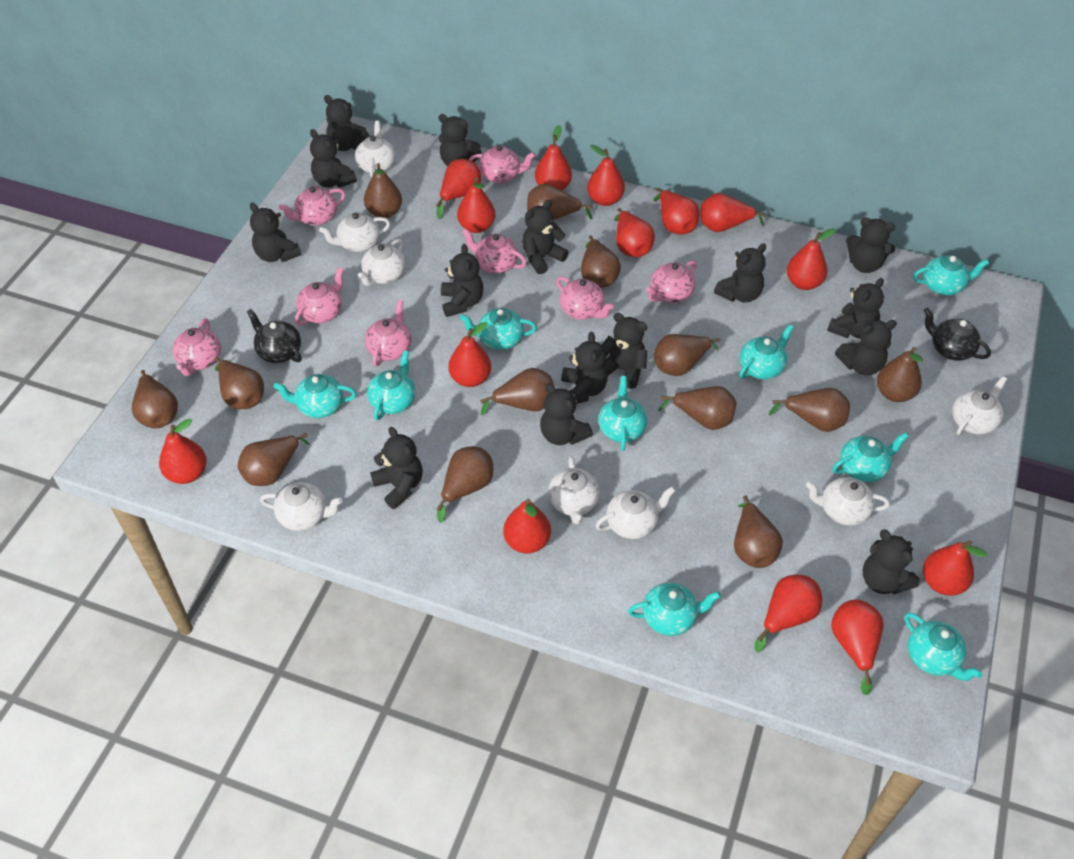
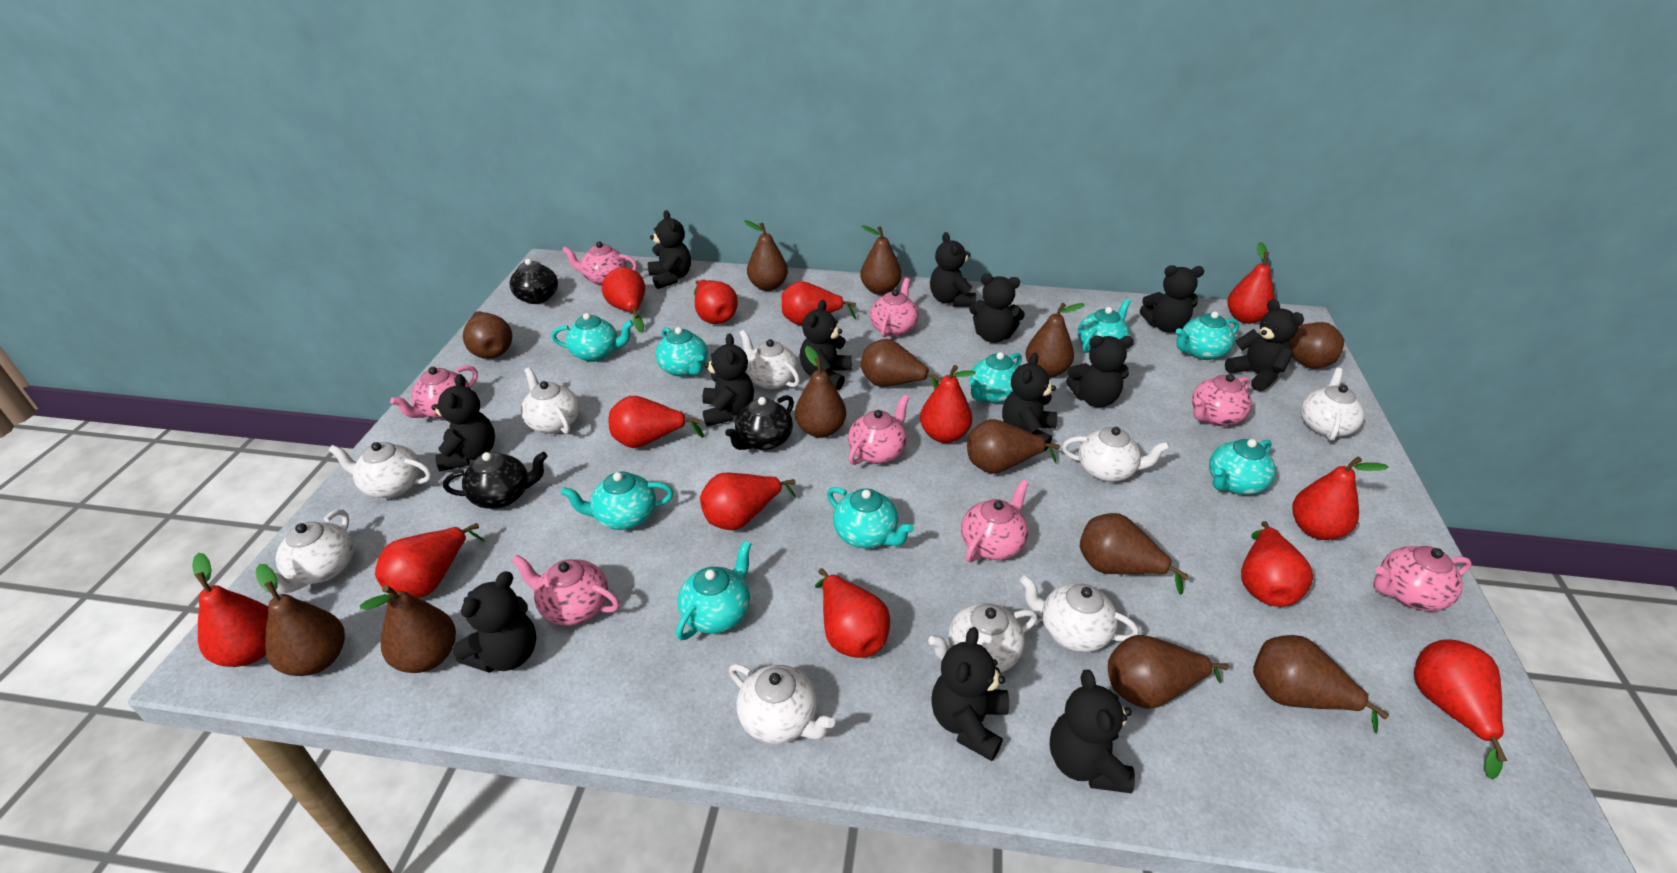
black teapot: [247,309,302,363] [924,308,991,361] = 2 -> [443,452,548,509] [510,259,558,304] [725,395,794,451] = 3
black teddy bear: [250,203,301,262] [310,129,357,188] [324,95,370,151] [370,427,423,509] [438,114,482,166] [441,244,483,317] [522,200,569,274] [540,383,593,445] [561,332,608,404] [602,313,648,389] [714,243,766,303] [827,278,884,338] [835,320,897,376] [846,217,895,273] [863,529,920,594] = 15 -> [432,374,495,472] [452,571,536,673] [648,210,691,289] [702,333,754,426] [800,300,852,390] [930,232,976,307] [931,627,1009,761] [969,273,1025,343] [1002,353,1057,451] [1050,670,1135,793] [1066,336,1134,407] [1140,265,1204,332] [1225,299,1304,391] = 13
red pear: [159,418,207,484] [436,159,481,219] [448,322,491,387] [457,178,495,233] [503,499,551,553] [535,125,572,190] [587,145,625,206] [614,208,655,257] [653,188,700,234] [700,193,766,232] [755,575,822,652] [787,228,836,290] [831,600,884,695] [923,540,987,596] = 14 -> [192,553,268,667] [375,523,485,598] [602,267,645,333] [609,396,704,448] [694,280,738,324] [700,473,796,530] [782,281,856,325] [815,568,890,658] [920,365,976,443] [1227,242,1275,324] [1241,521,1313,607] [1292,456,1388,540] [1414,639,1507,780] = 13
white teapot: [260,482,343,531] [319,213,390,252] [355,121,395,177] [358,239,405,286] [548,456,600,524] [596,487,676,539] [806,477,890,526] [952,376,1007,435] = 8 -> [275,509,354,593] [328,442,432,498] [521,367,580,434] [729,664,835,744] [739,330,800,390] [928,603,1037,672] [1020,575,1139,652] [1062,427,1170,482] [1300,368,1365,441] = 9

